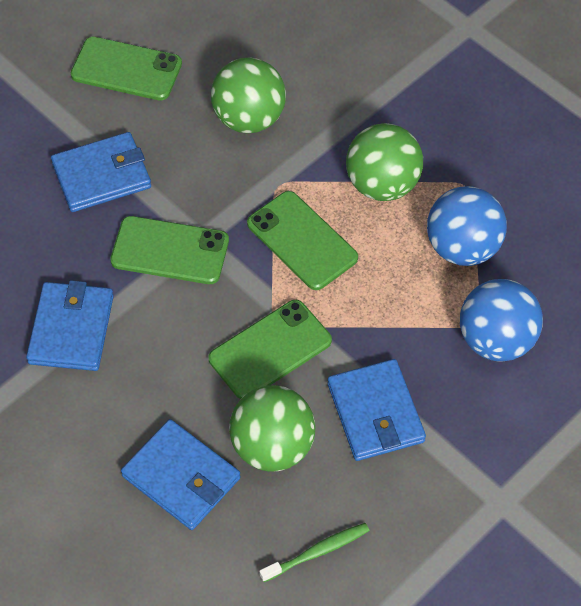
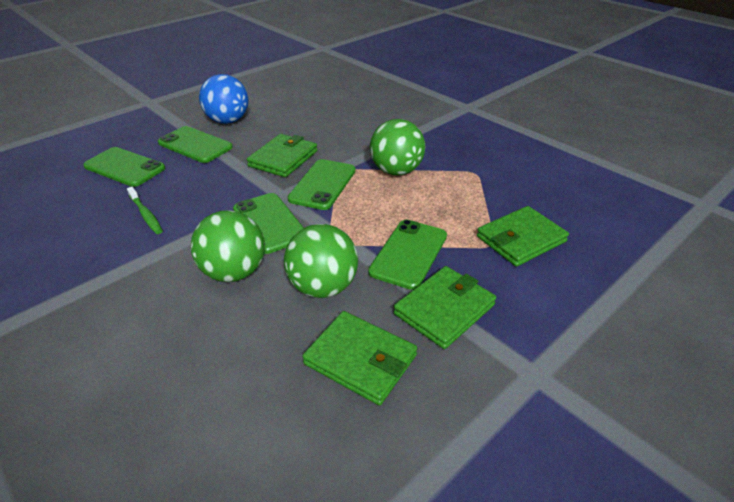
blue ball: [427,186,507,266] [460,279,543,361] = 2 -> [199,74,248,124] = 1
blue wallet: [26,280,114,371] [51,132,151,212] [121,419,240,530] [328,359,426,461] = 4 -> none = 0
green phone: [71,37,182,101] [110,216,229,284] [209,300,332,399] [247,191,358,290] = 4 -> [83,147,165,187] [158,126,233,163] [233,193,304,254] [288,159,356,210] [368,220,447,290] = 5
green wallet: none = 0 -> [247,134,317,177] [302,311,417,405] [394,266,496,349] [477,206,569,267] = 4

